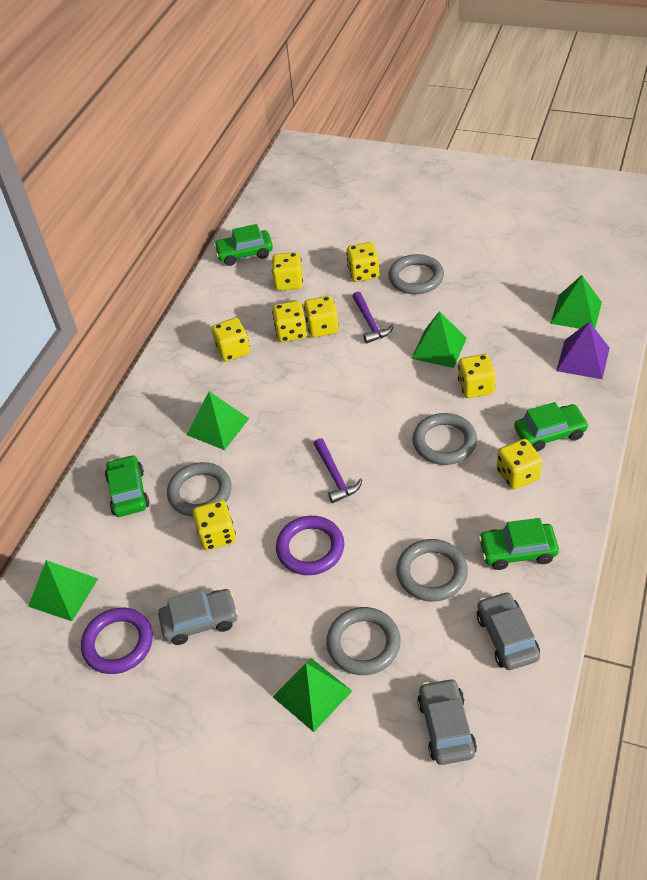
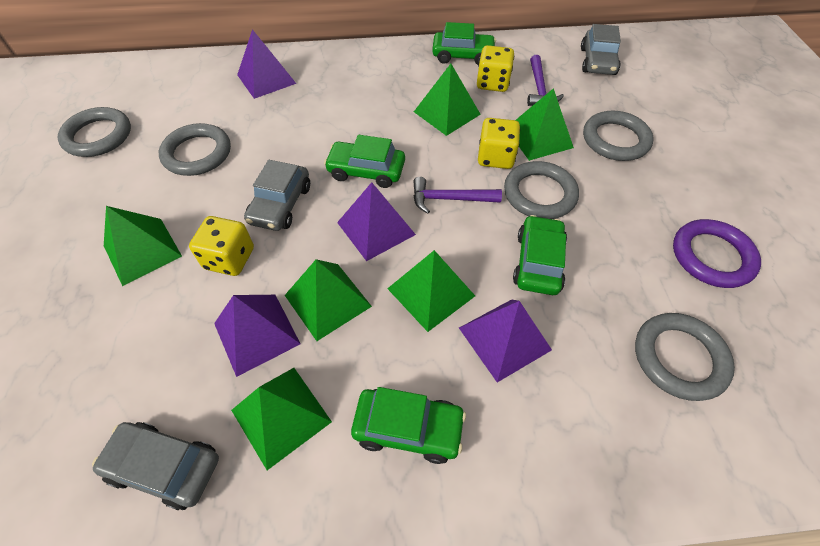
green pyramid: [28,560,98,621] [187,391,249,450] [273,658,352,732] [411,311,467,368] [550,275,602,329] = 5 -> [104,206,182,286] [231,368,332,470] [285,259,372,341] [387,250,475,332] [414,64,481,136] [516,88,574,161] = 6
purple pyramid: [556,322,610,379] = 1 -> [214,295,301,377] [237,29,296,99] [337,182,416,261] [459,299,552,382] = 4
purple ring: [81,608,153,674] [276,516,344,575] = 2 -> [673,219,761,288] = 1
yellow dice: [193,500,236,550] [212,318,250,362] [272,252,303,291] [272,301,307,342] [304,296,339,337] [346,242,379,282] [458,354,496,398] [497,439,542,489] = 8 -> [189,216,254,276] [477,45,514,92] [478,118,520,169] = 3

